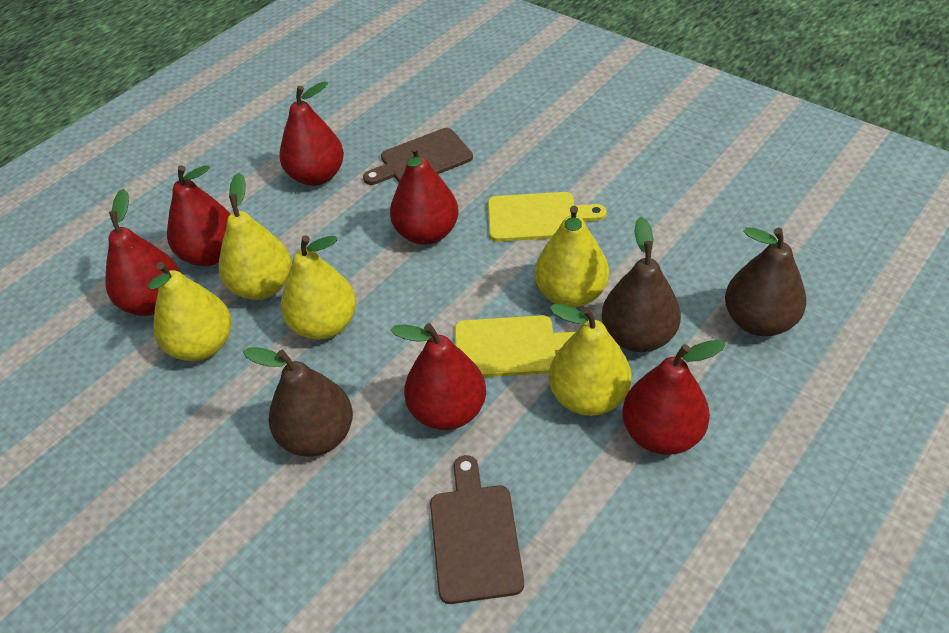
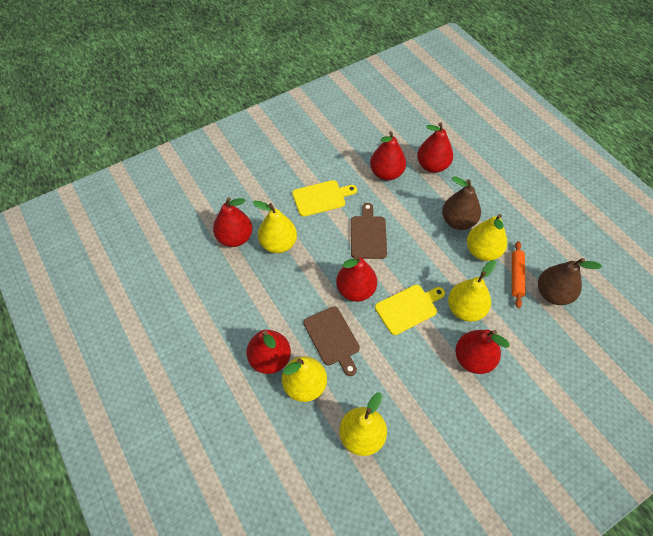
brown pear: [243,348,353,457] [602,217,681,352] [725,227,806,336] = 3 -> [442,176,481,230] [538,258,602,305] = 2
orange rolling pin: none = 0 -> [512,241,525,308] = 1

